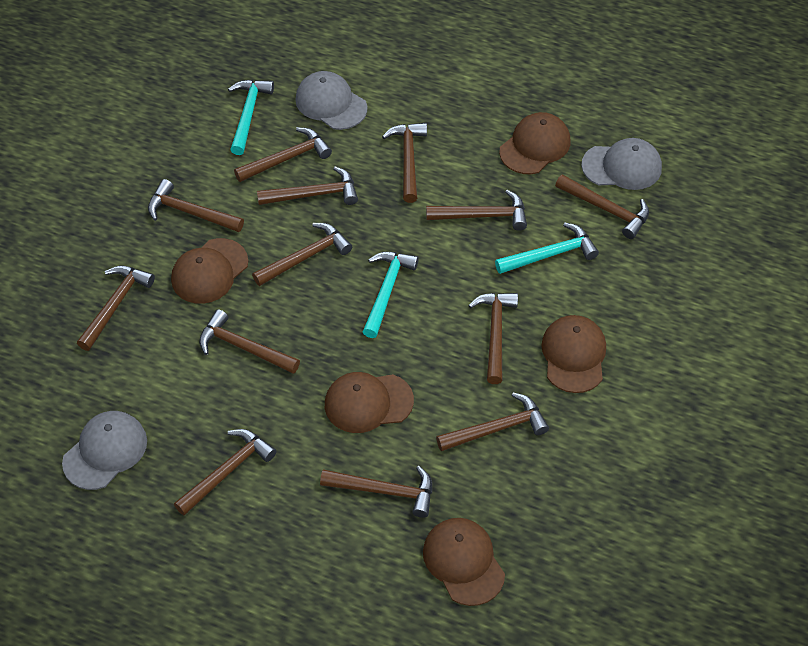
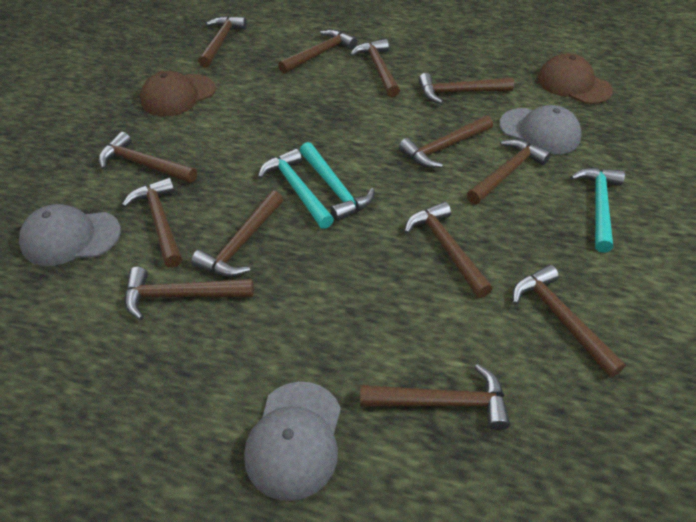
brown cap: [171,238,248,304] [325,372,414,433] [423,518,505,606] [499,112,570,174] [541,315,606,393] = 5 -> [140,71,216,116] [537,53,613,104] = 2

